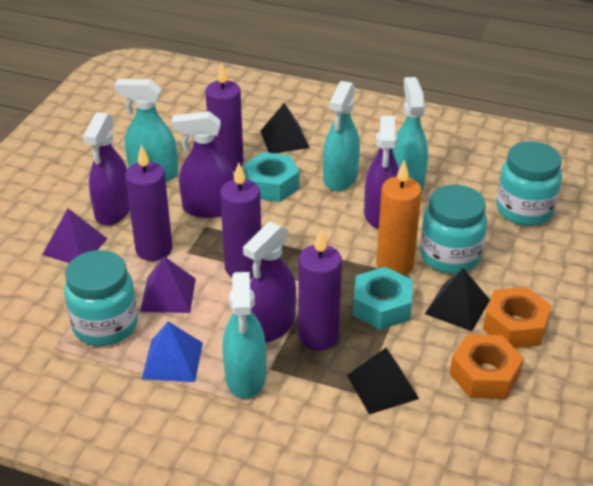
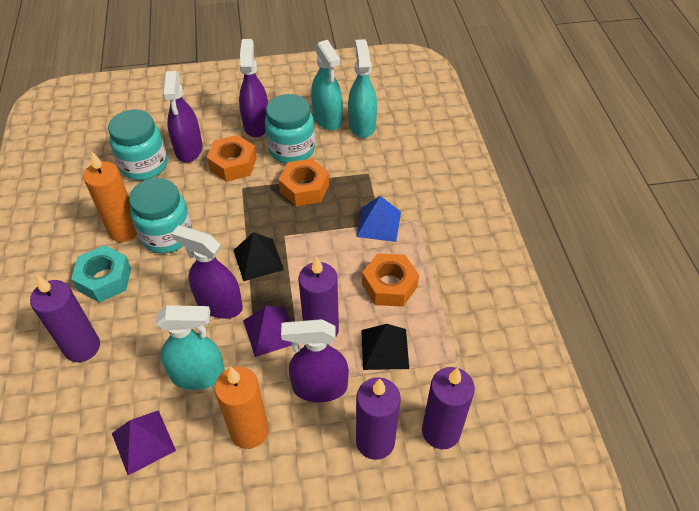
black pyramid: [260,103,309,153] [347,348,419,415] [425,268,490,331] = 3 -> [234,232,284,281] [361,324,409,370] = 2
orange candle: [376,160,422,276] = 1 -> [83,151,137,242] [214,367,269,449] = 2
orange nut: [450,334,524,399] [483,287,552,348] = 2 -> [207,135,257,182] [279,159,329,206] [362,253,419,307] = 3
turquoise nut: [243,152,299,202] [353,267,413,330] = 2 -> [71,245,131,302] = 1
turquoise spray bottle: [114,79,178,182] [222,272,266,399] [323,81,360,191] [393,77,428,190] = 4 -> [156,305,225,390] [311,40,343,130] [348,39,377,138] = 3

